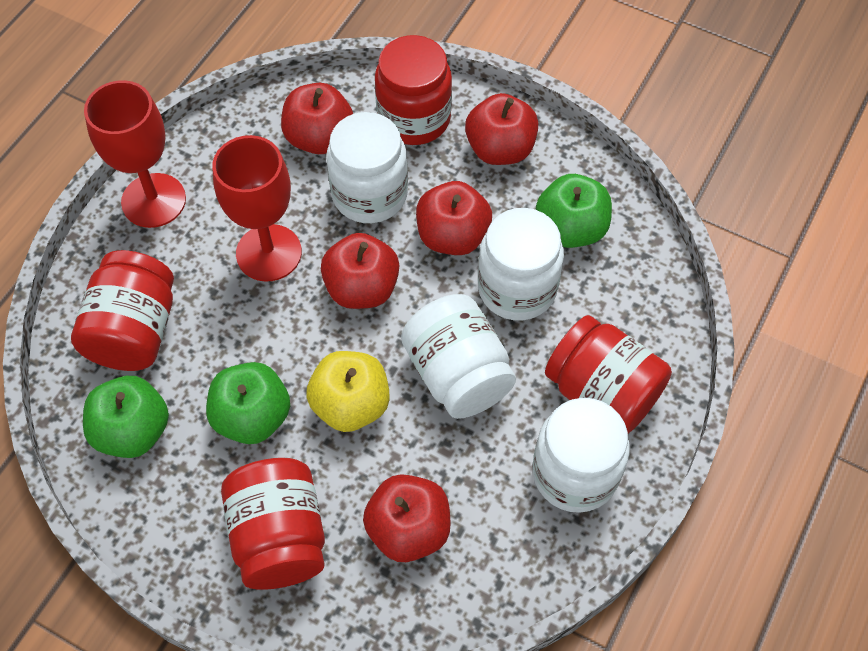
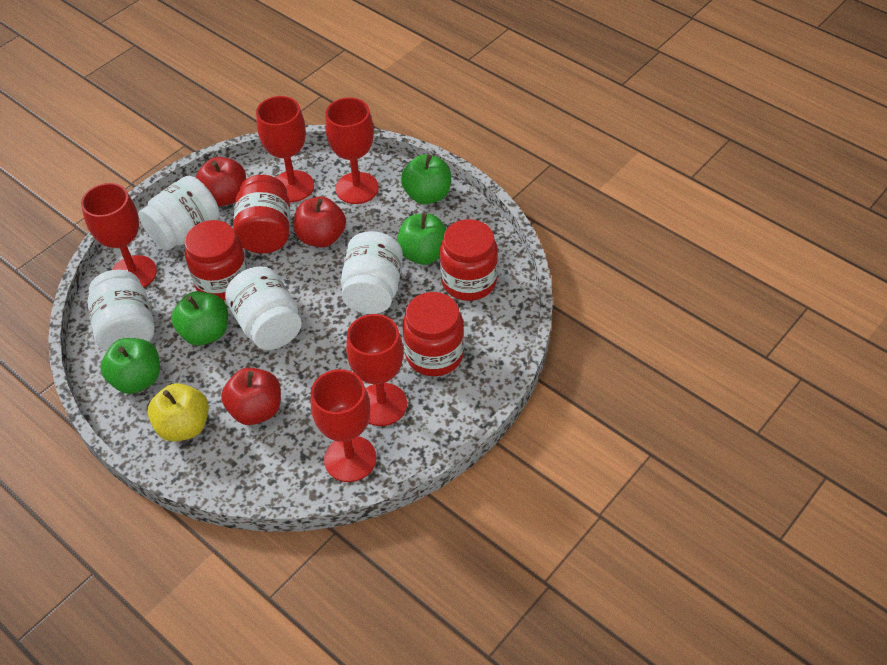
green apple: [83,376,169,458] [206,362,290,444] [536,174,612,248] = 3 -> [100,338,160,394] [171,291,228,345] [397,213,447,265] [401,154,451,204] = 4
red apple: [281,83,353,154] [321,233,399,309] [363,474,451,562] [416,181,492,255] [465,93,538,165] = 5 -> [196,157,246,206] [221,368,281,425] [294,196,346,248] = 3
red goblet: [84,80,186,228] [212,135,302,281] = 2 -> [81,183,157,288] [256,96,314,202] [311,369,377,482] [325,97,379,204] [346,314,407,426] = 5

